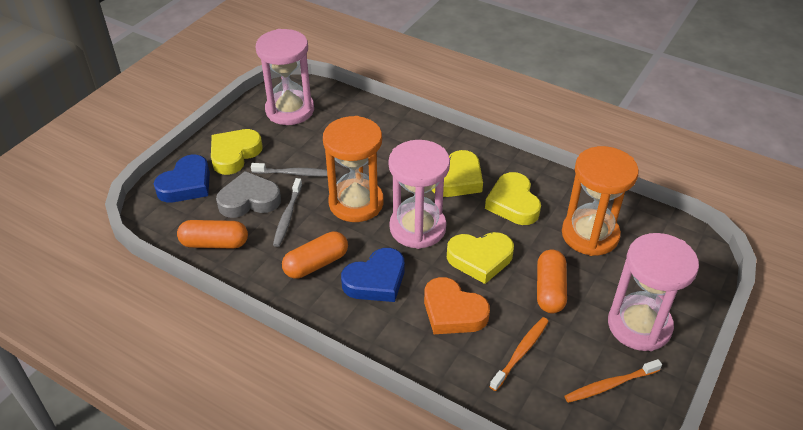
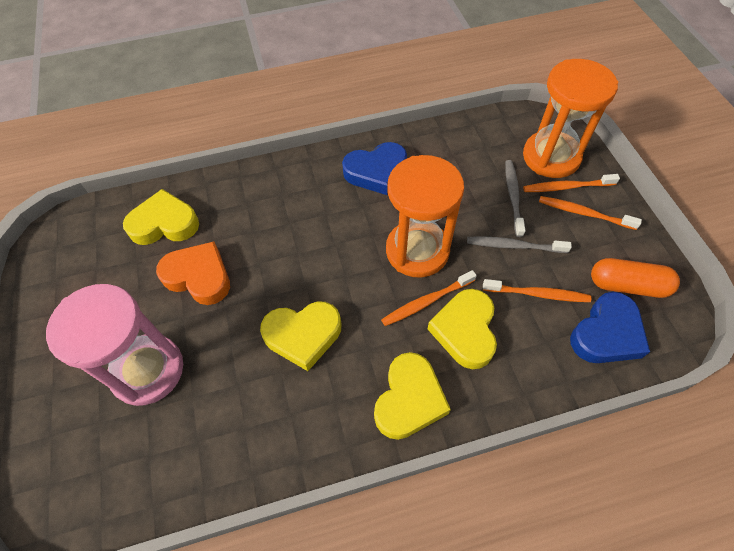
grey heart: [216,171,281,218] = 1 -> none = 0
orange capsule: [177,220,248,249] [282,231,348,278] [537,249,567,313] = 3 -> [591,258,680,298] = 1
orange toothbrush: [489,317,549,391] [565,359,662,403] = 2 -> [381,270,477,326] [483,279,591,302] [523,174,620,192] [539,196,642,230] = 4
pink hourglass: [256,29,314,125] [388,140,450,249] [608,233,699,351] = 3 -> [46,284,183,406] = 1

